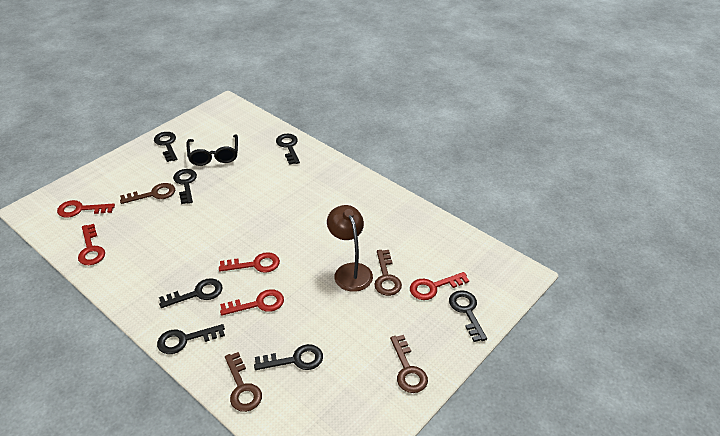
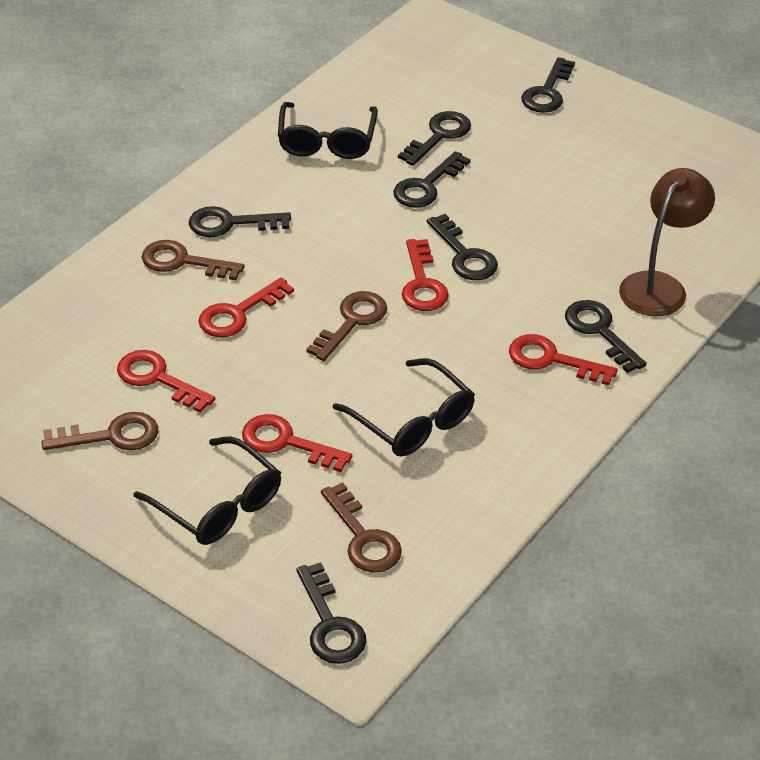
black glasses: [186,135,238,166] = 1 -> [133,436,281,545] [278,102,378,159] [333,358,475,457] = 3

